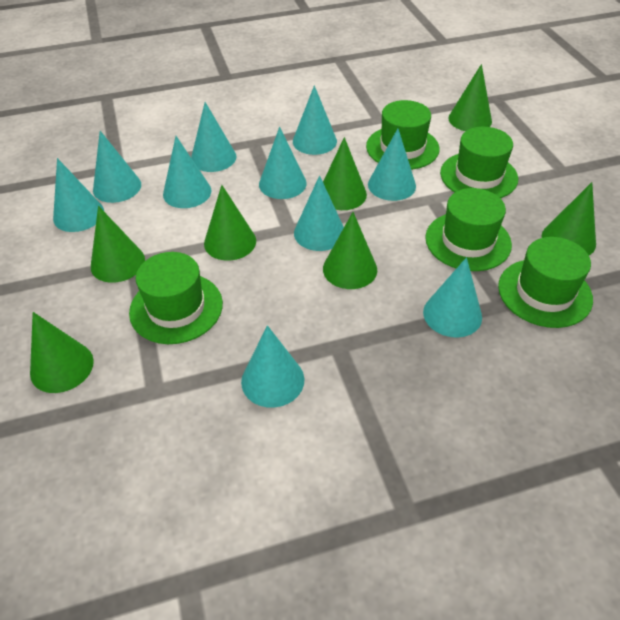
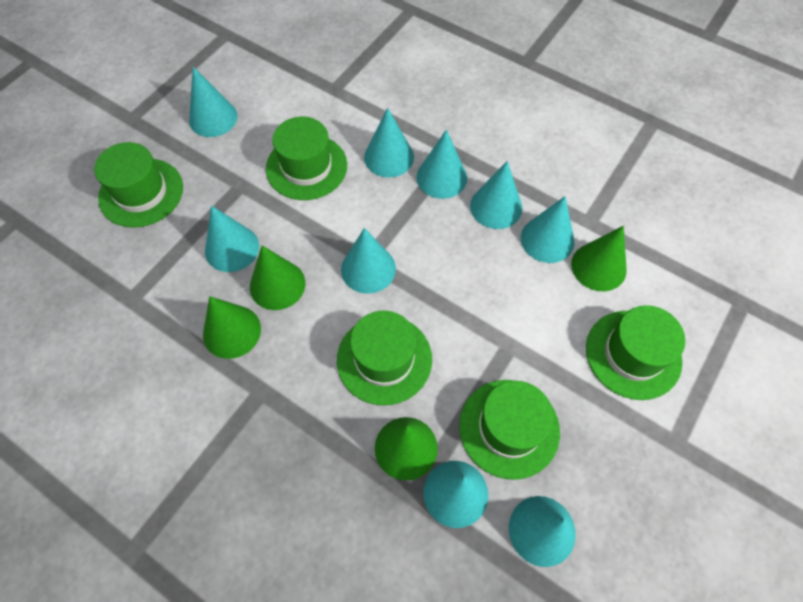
green cone: [30,312,94,393] [91,206,145,283] [204,185,256,261] [323,137,367,210] [323,212,377,289] [448,64,492,131] [542,182,596,255] = 7 -> [203,296,261,359] [250,245,305,310] [375,417,438,481] [571,226,627,291] = 4
turquoise cone: [53,158,104,232] [93,131,141,203] [163,136,211,208] [191,102,236,172] [241,325,304,408] [259,127,307,199] [293,85,337,155] [294,175,344,251] [368,129,416,201] [423,257,482,338] = 10 -> [189,67,238,137] [205,205,259,272] [341,228,396,294] [364,108,414,178] [416,130,467,199] [423,461,488,528] [470,161,522,229] [509,496,576,567] [521,196,574,263] = 9

